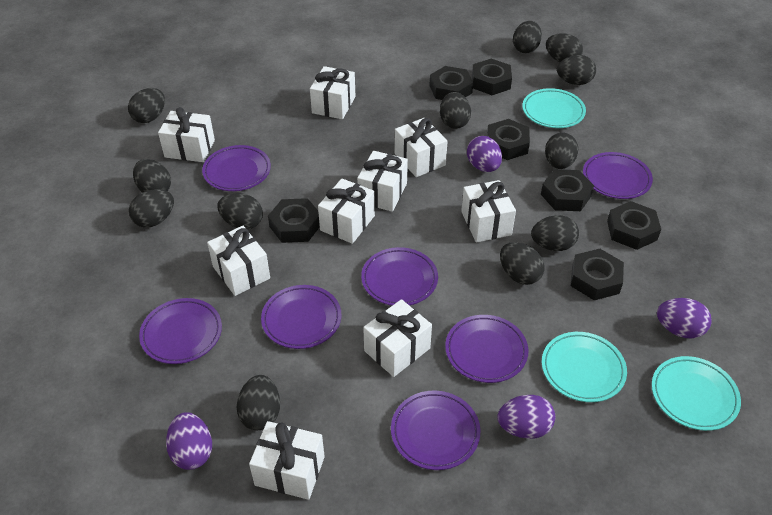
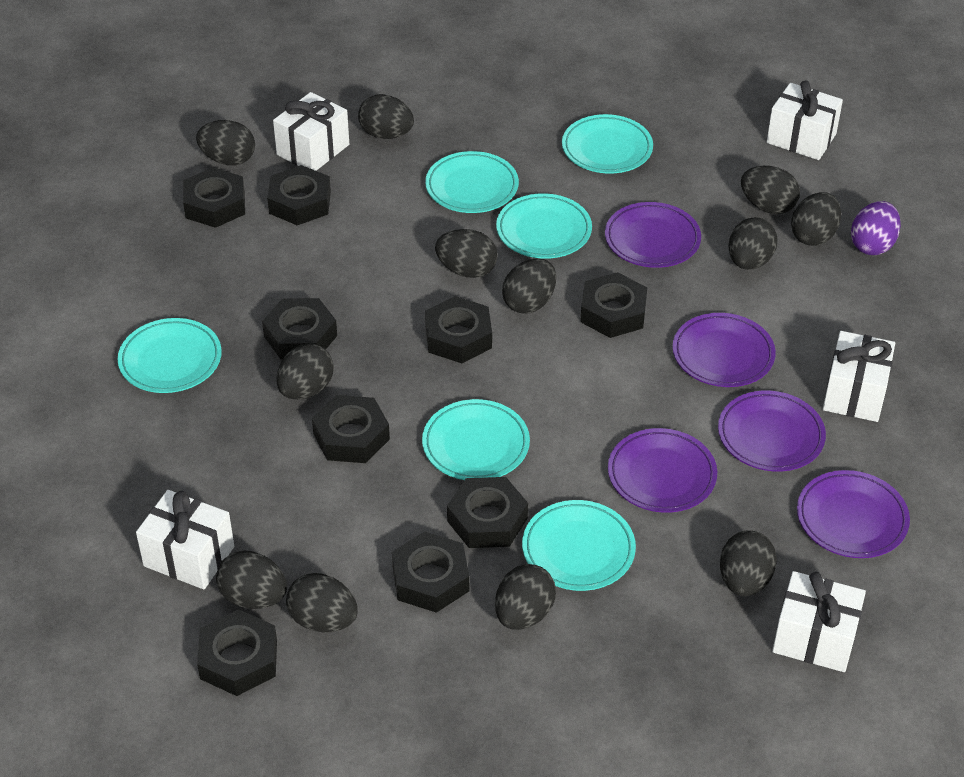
black nut: [268,198,320,243] [429,66,473,100] [472,59,512,95] [487,119,530,160] [541,169,594,211] [571,249,624,300] [607,201,661,250] = 7 -> [183,168,245,228] [197,609,277,696] [262,298,337,359] [267,165,331,225] [312,395,390,463] [392,532,469,613] [425,296,492,363] [447,477,528,548] [580,272,647,338] = 9
purple egg: [166,412,212,470] [467,136,502,172] [497,395,555,439] [657,298,712,338] = 4 -> [851,201,901,255] = 1
purple plate: [139,298,222,364] [202,145,271,191] [261,285,341,349] [361,247,438,306] [391,391,480,470] [445,315,528,383] [583,152,653,199] = 7 -> [605,202,701,268] [608,428,717,513] [672,313,776,387] [718,391,826,472] [797,470,910,558] = 5
turquoise plate: [522,88,586,128] [542,332,627,402] [652,356,741,431] = 3 -> [118,318,222,393] [422,399,530,480] [425,151,519,213] [496,193,592,259] [522,500,636,591] [562,114,653,173] = 6
white gift: [158,107,215,162] [207,226,270,296] [249,421,325,500] [310,66,356,119] [318,178,375,244] [357,151,408,212] [363,299,432,377] [394,118,448,177] [461,180,516,243] = 9 -> [136,490,234,589] [273,92,349,171] [767,81,843,160] [772,571,866,672] [823,331,895,422] = 5

